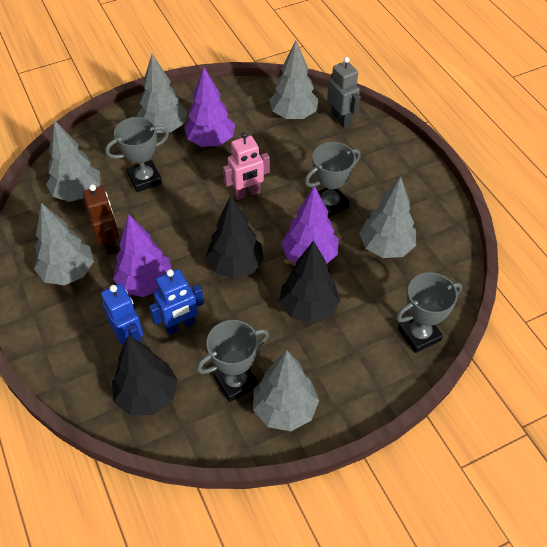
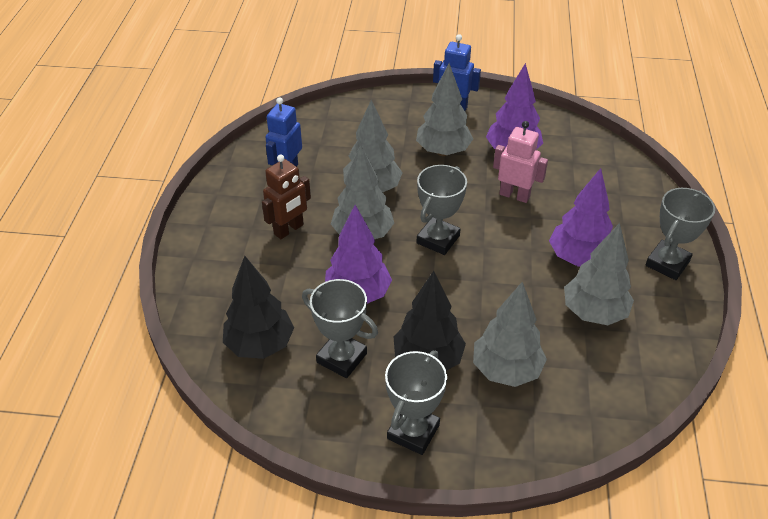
black tree: [112,335,178,416] [205,196,264,279] [279,240,340,323] = 3 -> [223,256,294,359] [394,271,466,371] = 2
grey robot: [327,57,361,127] = 1 -> none = 0
grey tree: [34,203,94,285] [46,120,101,202] [137,54,187,133] [253,350,319,431] [269,41,319,119] [359,176,416,258] = 6 -> [331,144,394,239] [343,100,402,192] [416,63,473,156] [473,282,547,387] [564,223,634,325] = 5

